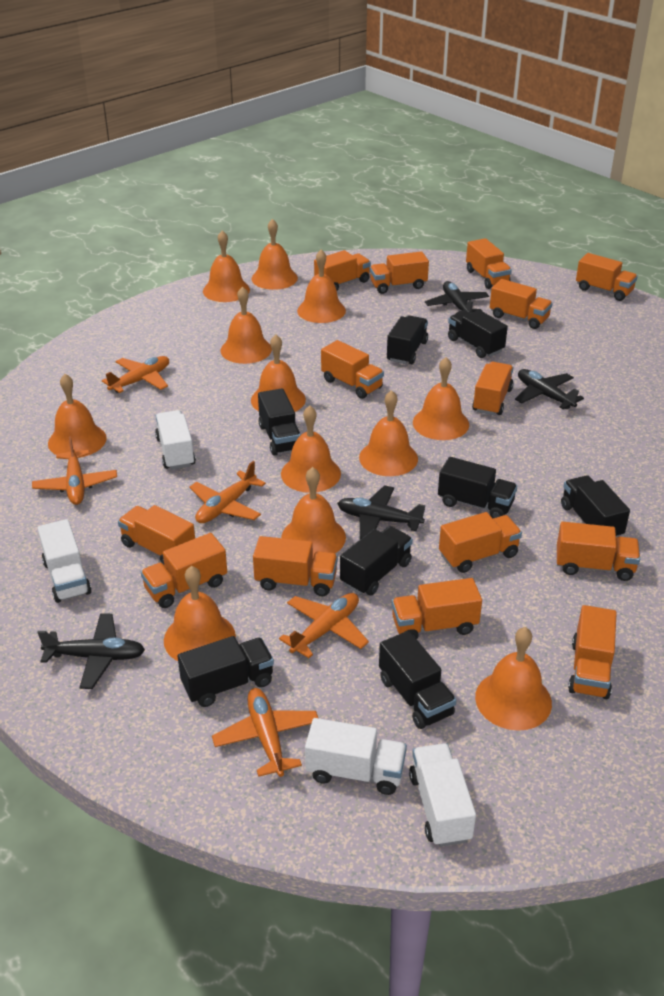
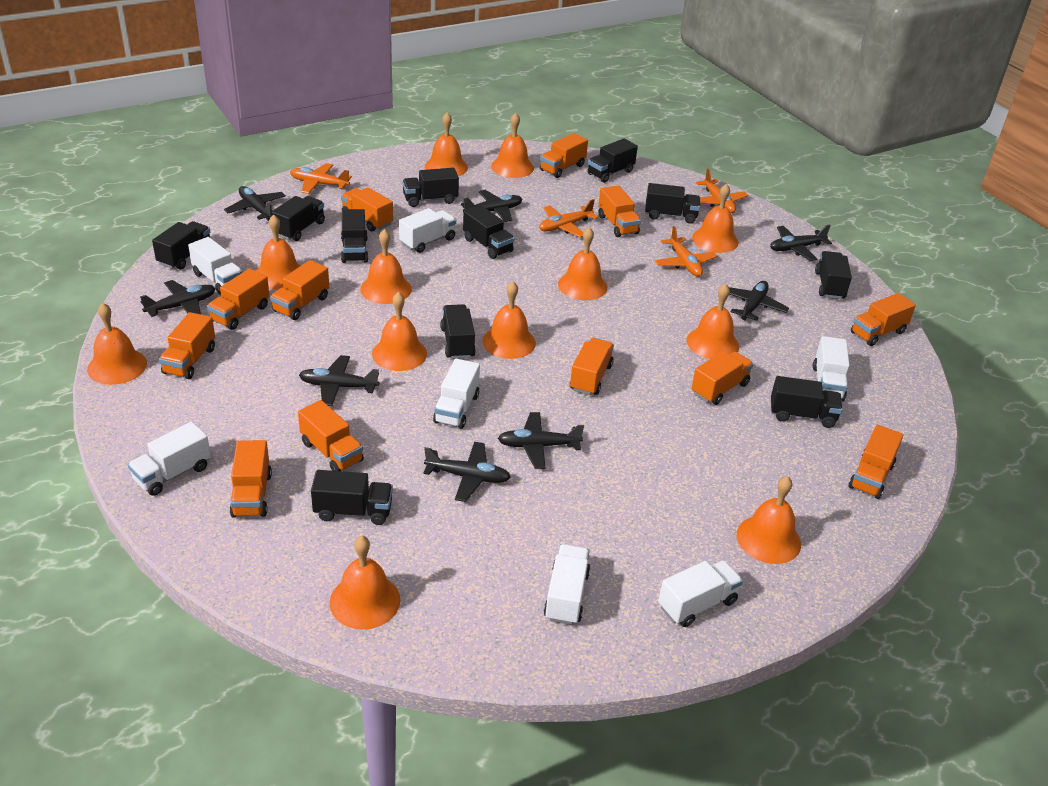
black plane: [37,613,145,689] [337,485,425,539] [425,281,489,314] [515,369,584,409] = 4 -> [140,280,216,317] [224,186,286,221] [299,355,379,406] [424,442,511,502] [461,190,522,222] [498,412,584,469] [729,281,789,321] [770,224,832,261] = 8
black truck: [178,636,274,707] [258,388,301,456] [340,526,413,596] [379,631,456,729] [387,315,428,364] [438,457,517,518] [448,310,508,358] [561,475,630,538] = 8 -> [152,221,210,269] [271,196,325,241] [311,470,393,525] [341,209,368,263] [402,168,459,207] [440,304,476,359] [463,205,514,259] [587,138,638,183] [645,183,700,224] [771,376,843,428] [815,251,852,299] = 11
orange plane: [32,436,117,505] [102,356,169,393] [189,461,266,523] [212,688,318,777] [279,593,369,658] = 5 -> [290,163,352,194] [539,199,598,237] [655,226,718,277] [696,168,749,213] = 4
orange truck: [118,505,195,565] [141,533,227,608] [253,536,338,596] [314,250,371,291] [321,340,384,399] [370,251,429,294] [392,578,482,639] [439,512,522,573] [466,238,512,289] [472,362,513,415] [490,279,553,329] [557,522,640,581] [568,605,617,699] [576,253,638,301] = 14 -> [159,312,215,379] [207,269,270,330] [230,440,272,518] [270,260,329,320] [298,400,364,471] [341,187,393,231] [540,133,588,178] [570,338,614,395] [598,185,641,237] [691,351,754,405] [849,425,903,499] [851,293,916,346] = 12
white truck: [37,519,91,603] [155,410,196,470] [305,718,407,795] [409,743,476,847] = 4 -> [128,422,211,496] [188,237,243,295] [399,208,456,253] [433,359,480,429] [544,544,590,625] [658,560,743,627] [813,336,850,401] = 7

